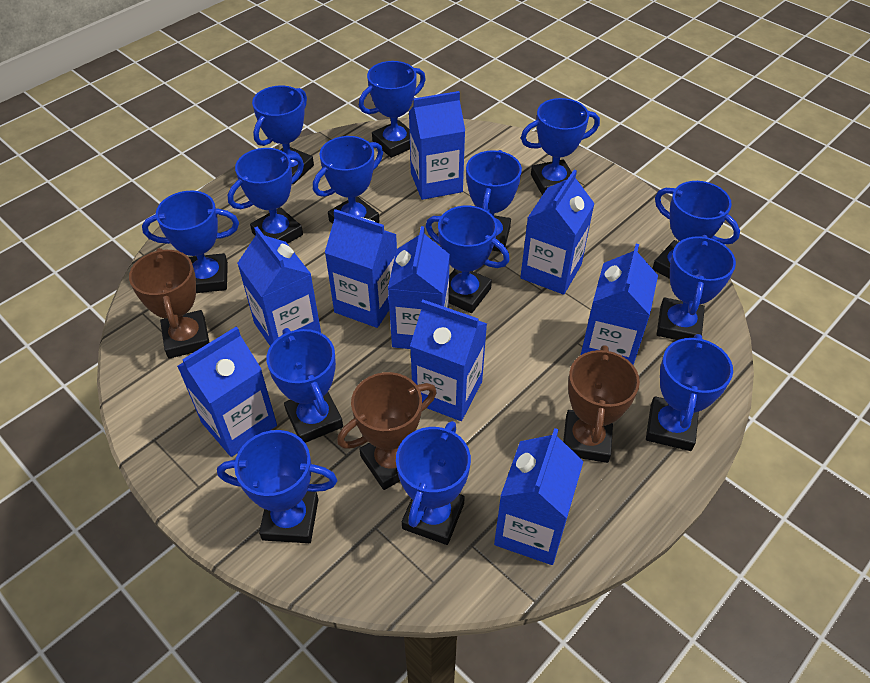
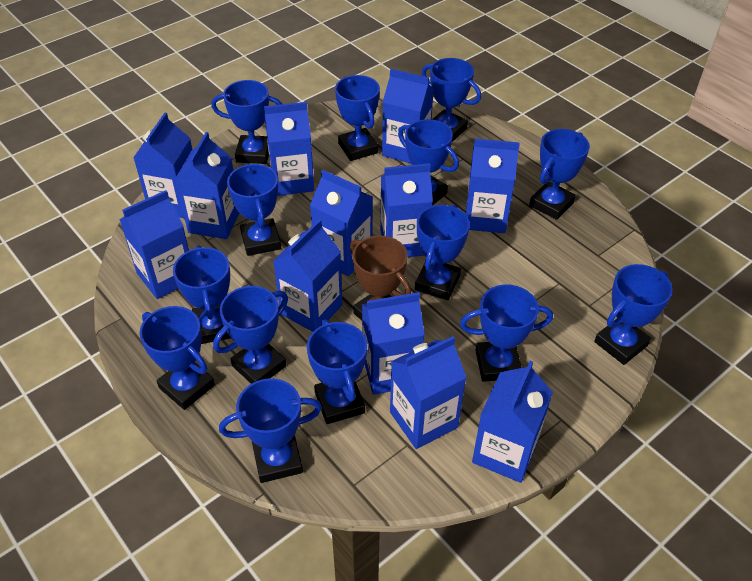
blue carton: [177,326,277,457] [237,227,321,346] [325,209,397,328] [388,226,450,349] [409,91,465,200] [410,300,487,421] [494,428,584,565] [520,170,595,295] [580,244,658,365] = 9 -> [120,190,189,299] [133,113,192,219] [175,132,239,239] [264,102,314,196] [273,219,342,332] [310,170,373,276] [362,292,425,395] [380,163,433,257] [382,69,434,163] [390,336,467,449] [466,139,520,233] [472,361,553,483] = 12
brown trophy: [129,248,209,359] [337,372,437,490] [563,345,640,463] = 3 -> [350,235,411,321] = 1

